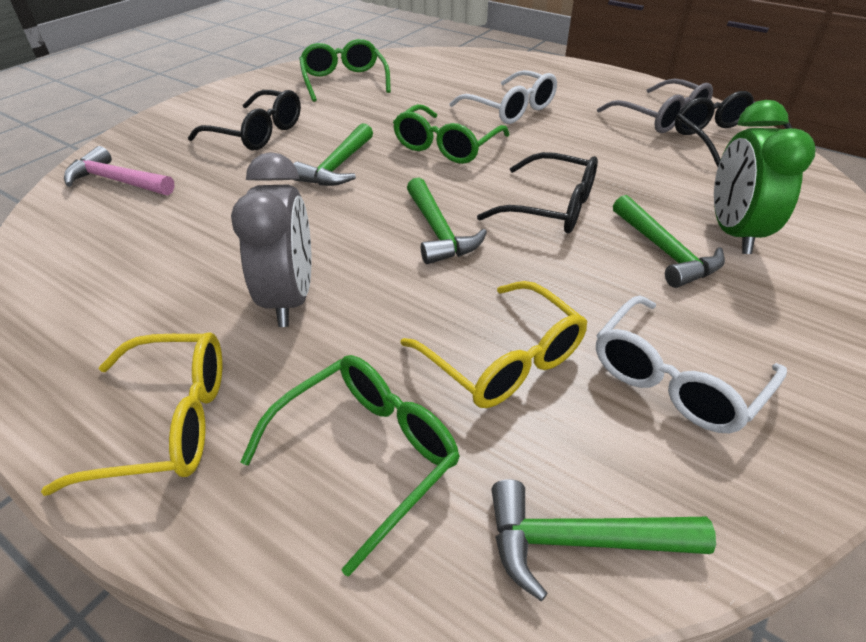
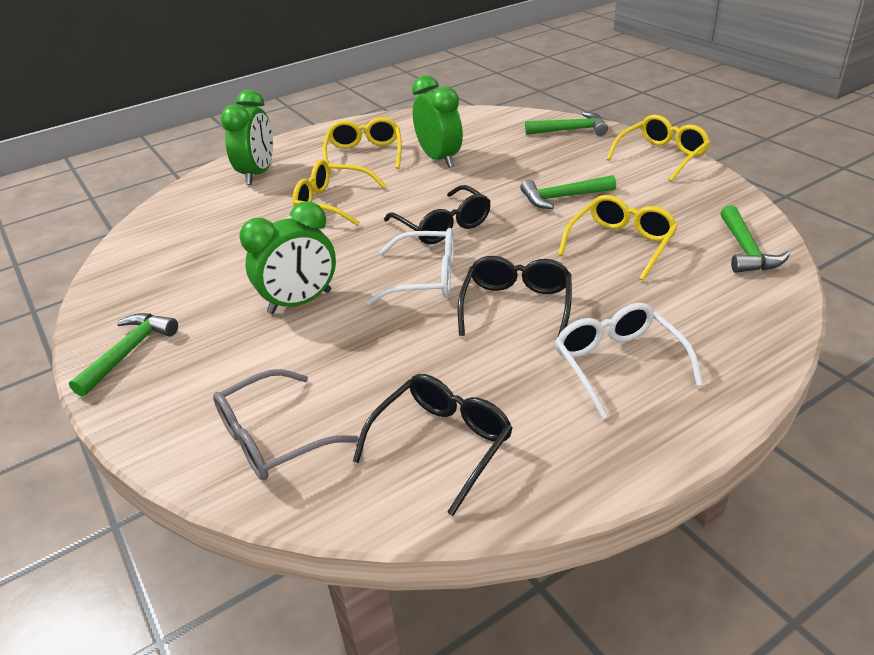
green clock: [714,100,816,254] = 1 -> [221,90,273,185] [239,201,336,314] [412,75,463,168] = 3
green glasses: [241,355,460,577] [299,39,391,102] [393,104,510,164] = 3 -> none = 0
grey clock: [231,152,312,327] = 1 -> none = 0
pink hammer: [64,146,175,195] = 1 -> none = 0
yellow glasses: [41,332,222,496] [400,281,587,408] = 2 -> [293,160,387,226] [323,117,402,174] [558,195,678,281] [606,115,711,182] = 4

